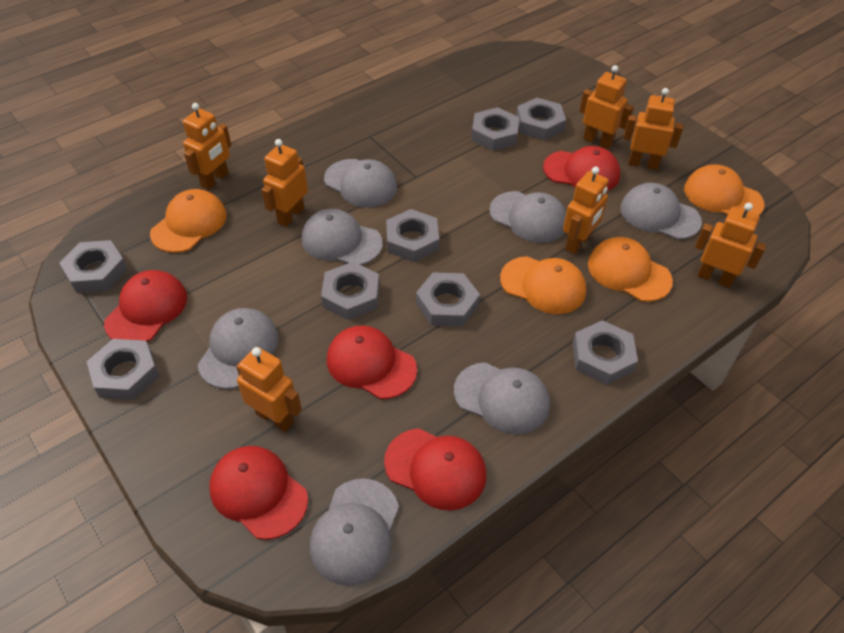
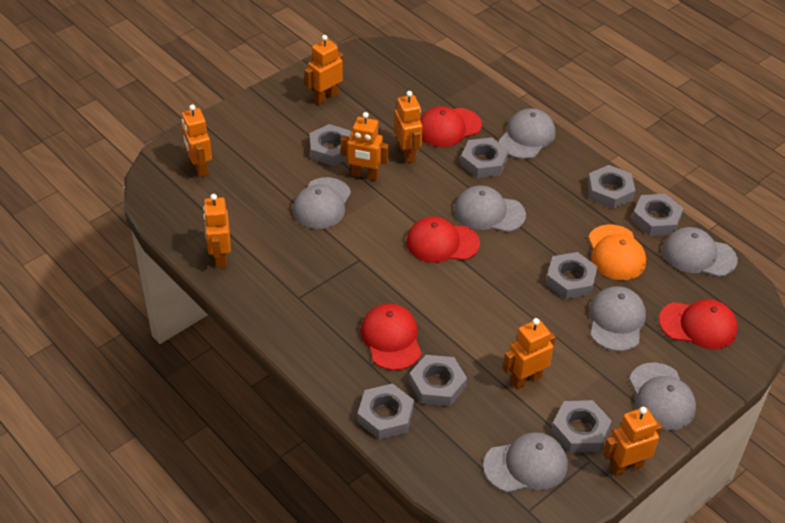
orange cap: [150,189,227,253] [500,256,586,314] [588,237,673,302] [684,164,764,215] = 4 -> [588,224,646,280] = 1
red cap: [104,270,187,342] [209,446,308,540] [327,326,417,399] [384,429,486,511] [543,146,620,191] = 5 -> [360,304,421,370] [406,217,480,263] [420,106,482,147] [659,299,738,349] = 4

